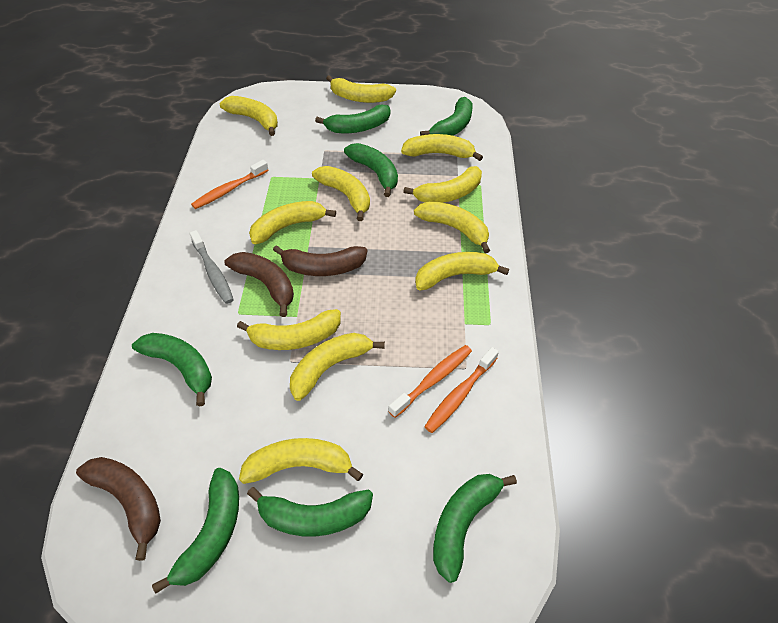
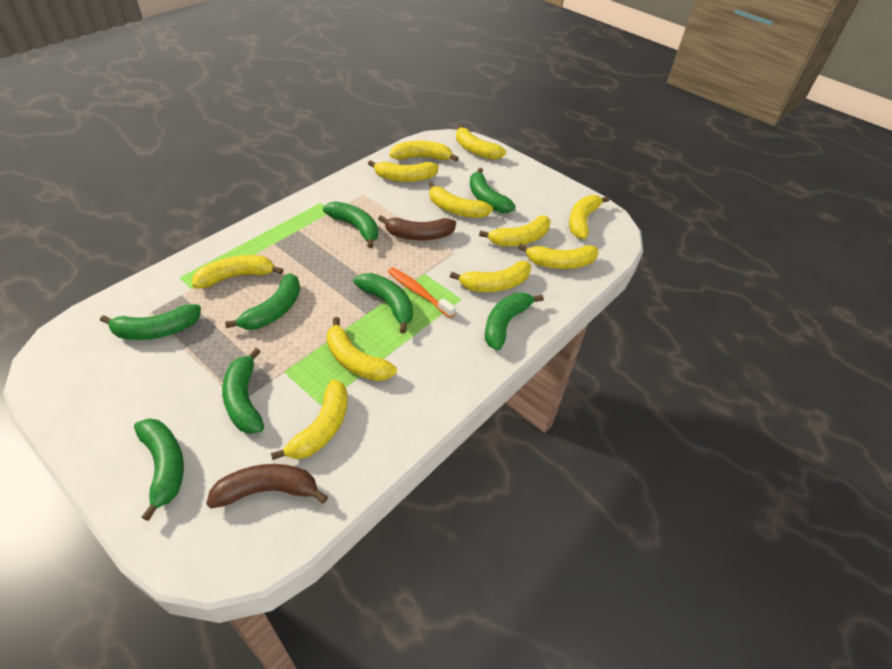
brown banana: [76,457,161,561] [225,252,294,317] [273,245,367,276] = 3 -> [206,464,328,508] [378,215,456,240] = 2
green banana: [132,333,212,406] [152,468,239,594] [247,487,373,536] [315,104,390,133] [344,143,398,197] [420,97,473,136] [433,474,517,583] = 7 -> [100,304,201,340] [134,418,184,521] [222,348,264,434] [225,273,300,330] [323,201,378,248] [354,273,413,334] [470,168,516,213] [485,293,544,350] = 8
grey toothbrush: [190,230,234,304] = 1 -> none = 0
orange toothbrush: [191,160,269,209] [388,345,472,418] [424,347,499,433] = 3 -> [388,267,456,318] = 1

